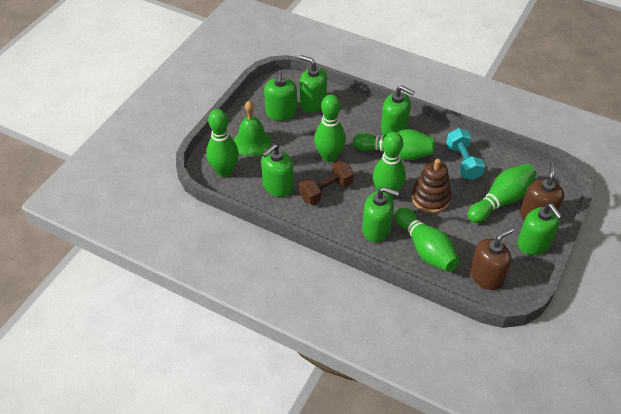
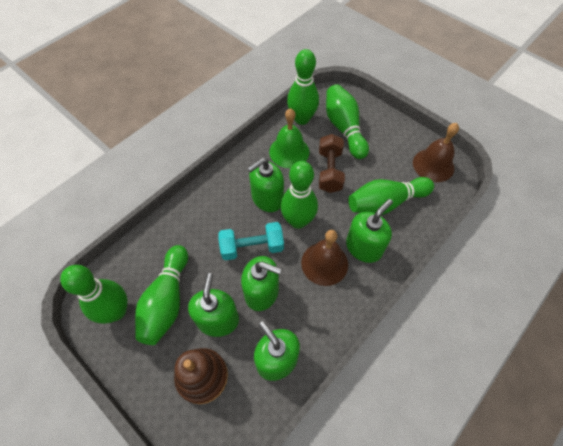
brown bell: none = 0 -> [301,230,348,286] [413,123,459,182] = 2
brown soap dispenser: [470,227,514,290] [520,162,564,220] = 2 -> none = 0
green soap dispenser: [261,144,294,197] [264,70,297,121] [299,55,327,113] [362,187,399,242] [381,86,415,135] [518,203,563,255] = 6 -> [188,273,239,337] [241,256,282,311] [247,158,284,212] [254,321,300,381] [346,199,393,263] = 5

